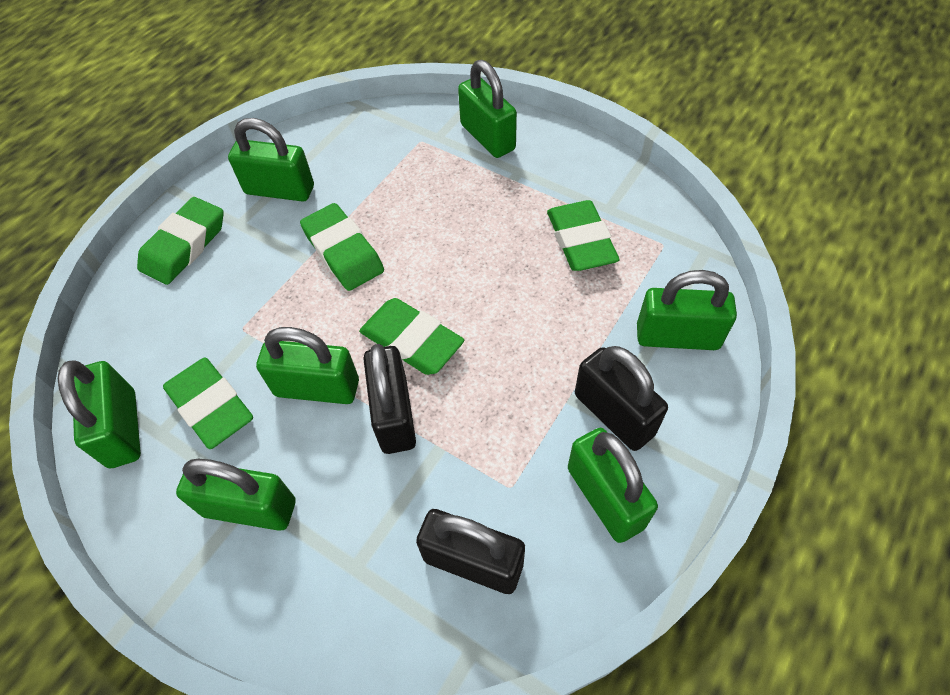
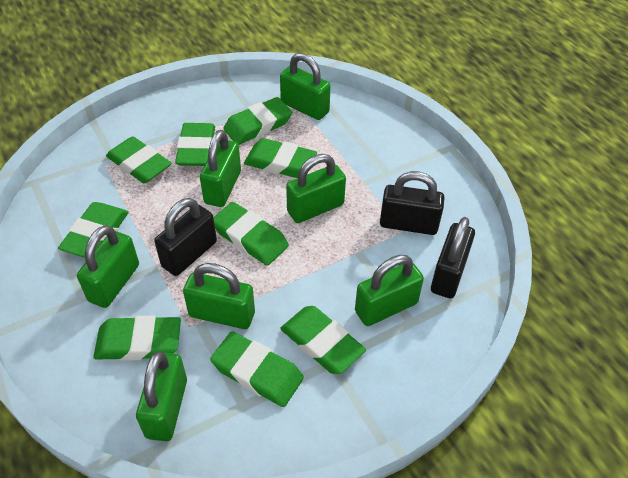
green eraser: [137,197,224,285] [163,358,253,449] [300,203,384,291] [359,298,465,375] [547,200,620,271] = 5 -> [58,202,129,258] [93,316,181,361] [106,136,172,183] [175,123,215,166] [210,331,304,407] [213,202,289,266] [223,97,292,145] [244,138,317,178] [280,306,366,374] = 9

